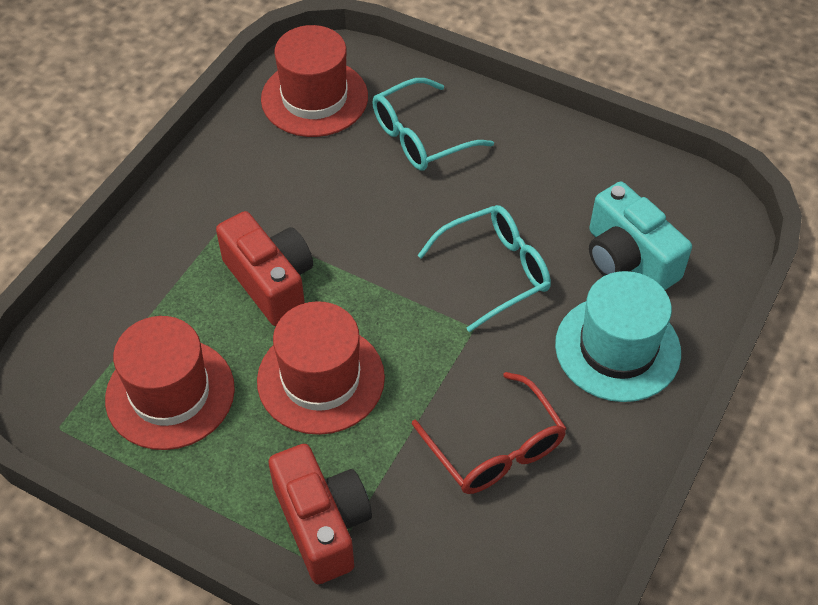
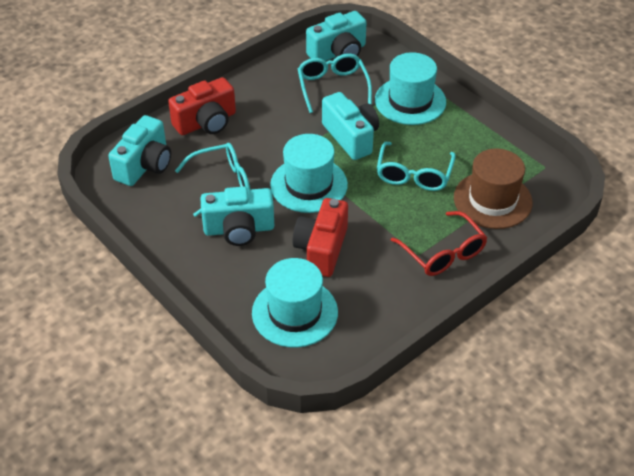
brown hat: none = 0 -> [454,148,533,229] = 1
red hat: [105,316,235,450] [257,301,385,435] [261,25,368,137] = 3 -> none = 0
turquoise camera: [589,182,692,290] = 1 -> [108,115,171,186] [200,187,274,246] [306,11,367,61] [322,92,379,160] = 4
turquoise glasses: [372,78,494,171] [417,205,551,332] = 2 -> [175,143,250,217] [298,53,372,113] [377,142,456,191] = 3
turquoise hat: [555,271,681,402] = 1 -> [252,258,338,348] [270,134,348,213] [375,52,446,125] = 3

